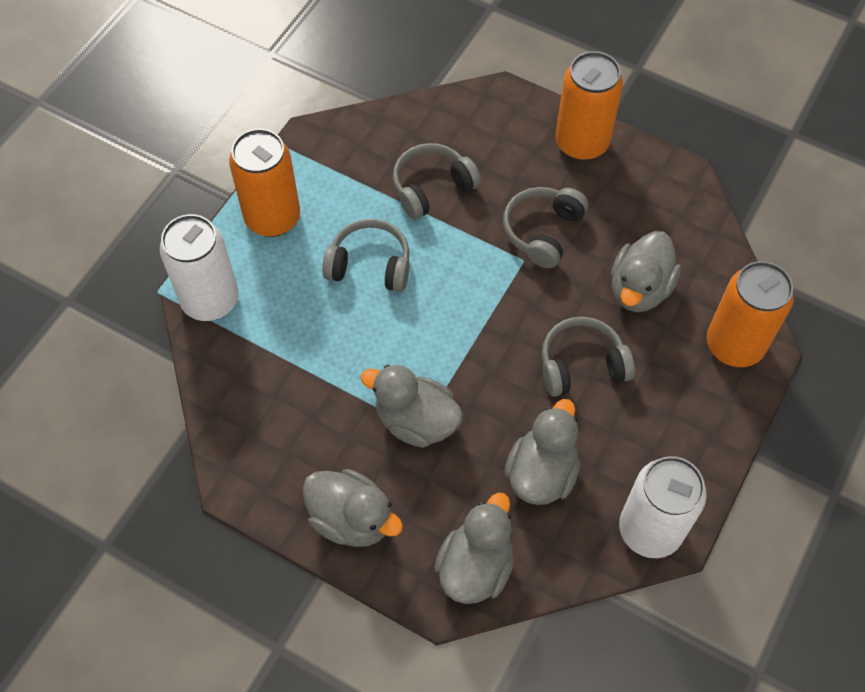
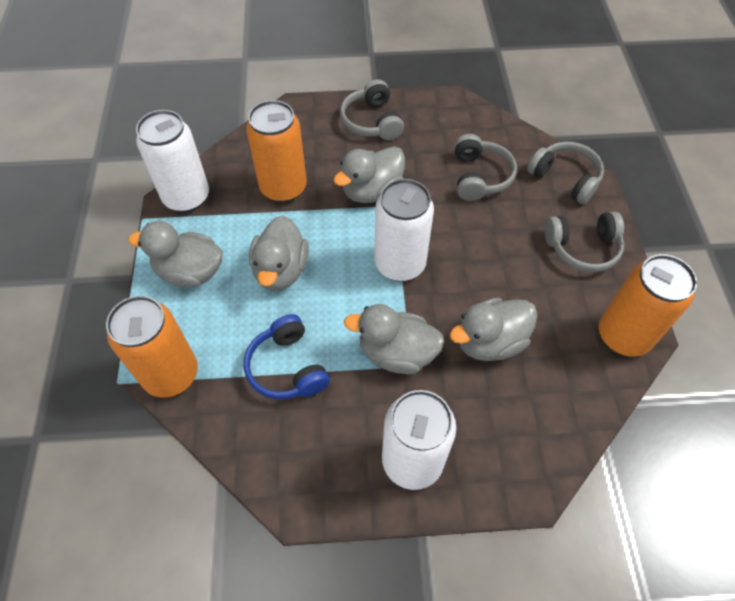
blue headphones: none = 0 -> [244,314,330,400] = 1
white can: [160,214,238,321] [619,456,707,558] = 2 -> [136,110,209,213] [375,179,434,281] [382,390,456,490] = 3

